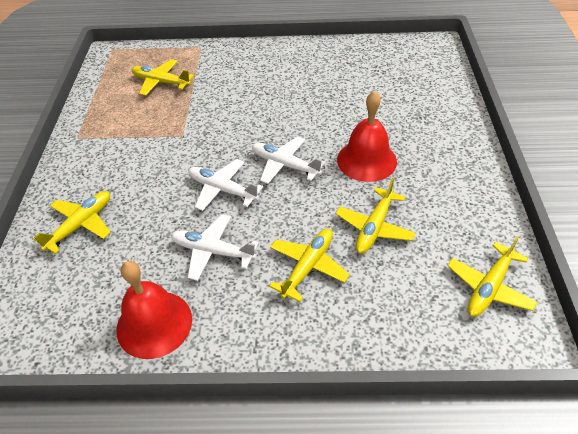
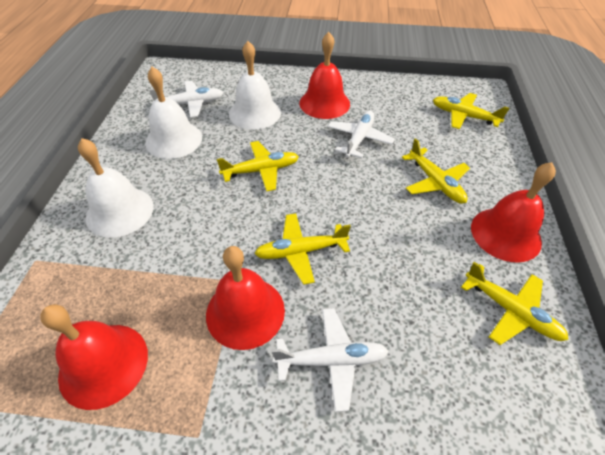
red bell: [117,261,192,359] [337,91,397,182] = 2 -> [40,304,148,410] [206,246,285,350] [299,32,350,119] [471,162,556,262] = 4
white bell: none = 0 -> [78,138,154,238] [145,67,202,159] [229,41,281,130] = 3

